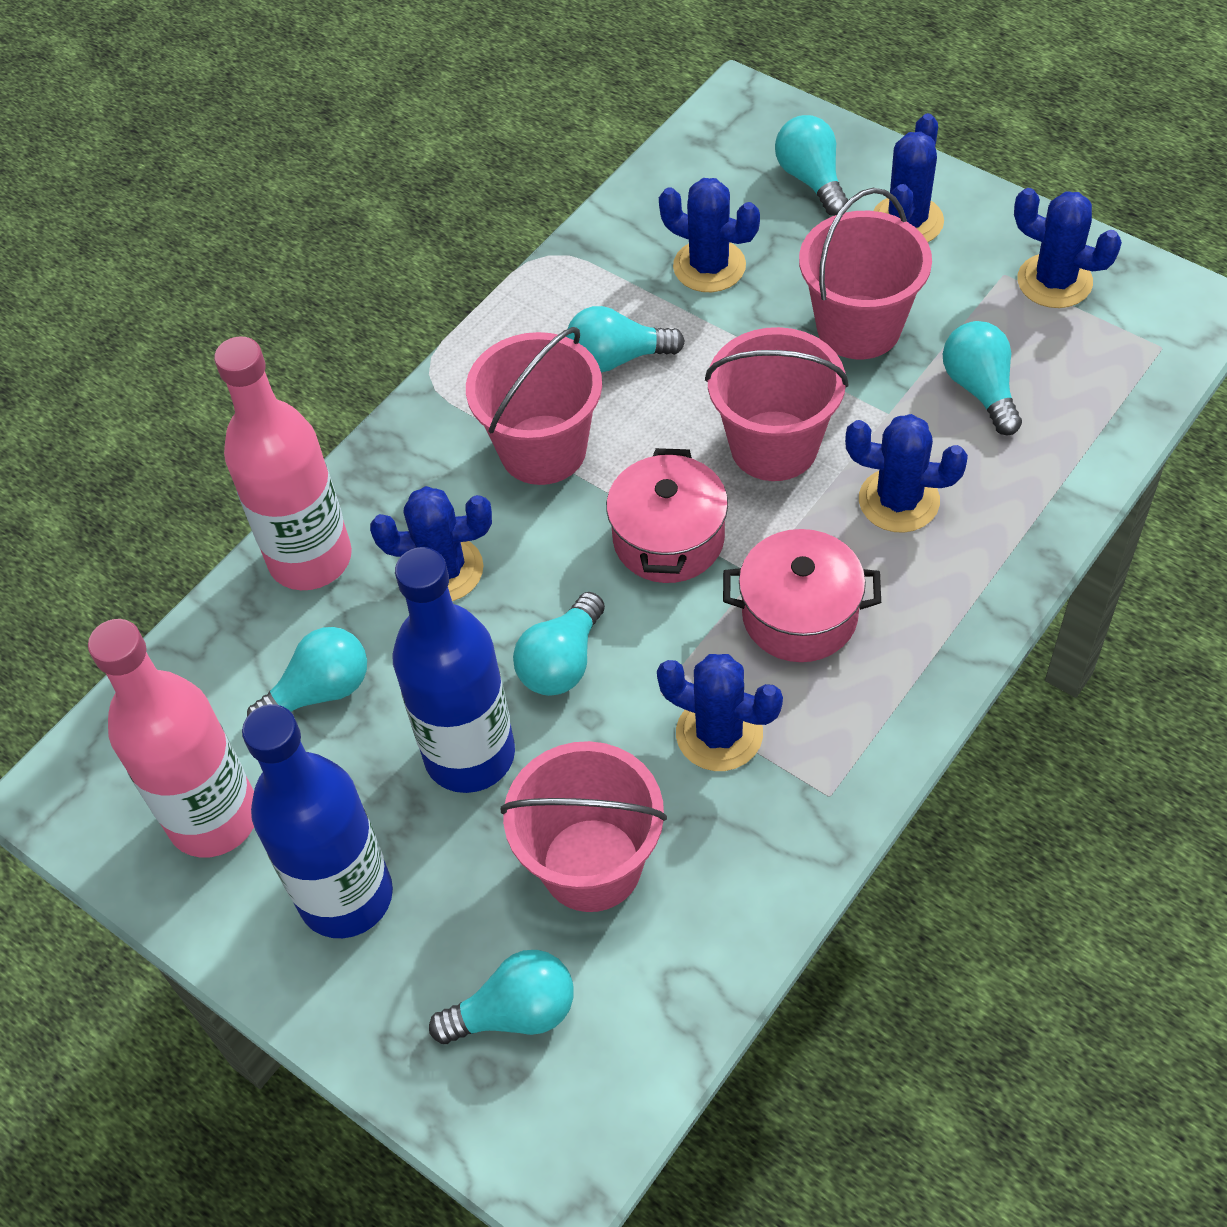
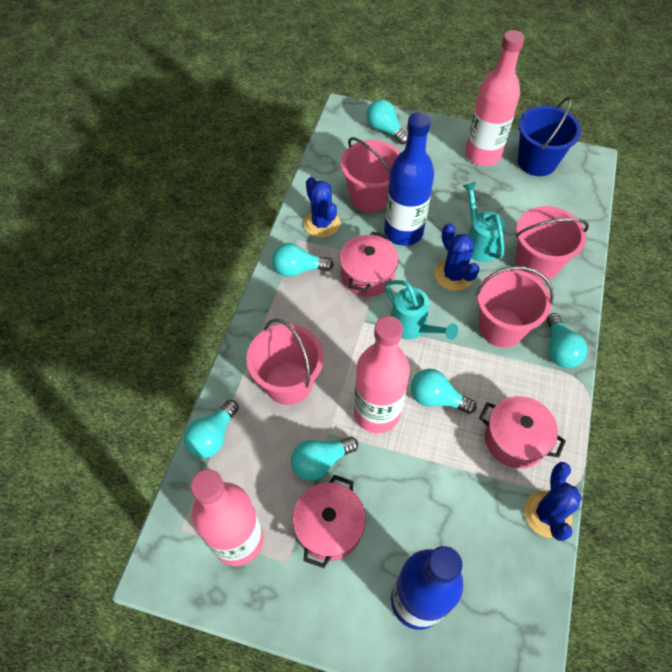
blue bucket: none = 0 -> [518,97,581,176] = 1
blue cactus: [370,486,492,601] [657,654,783,771] [659,178,760,292] [845,414,968,533] [873,113,944,242] [1014,188,1122,308] = 6 -> [303,177,340,238] [435,223,480,291] [524,462,582,541] = 3
pink bottle: [88,619,254,857] [214,336,352,590] = 2 -> [191,469,264,566] [354,316,410,434] [465,30,524,166] = 3
pink pot: [606,448,728,583] [723,529,881,662] = 2 -> [292,475,366,568] [340,231,398,297] [479,396,566,468] = 3
turquoise watering can: none = 0 -> [385,280,458,340] [463,182,506,262] = 2

